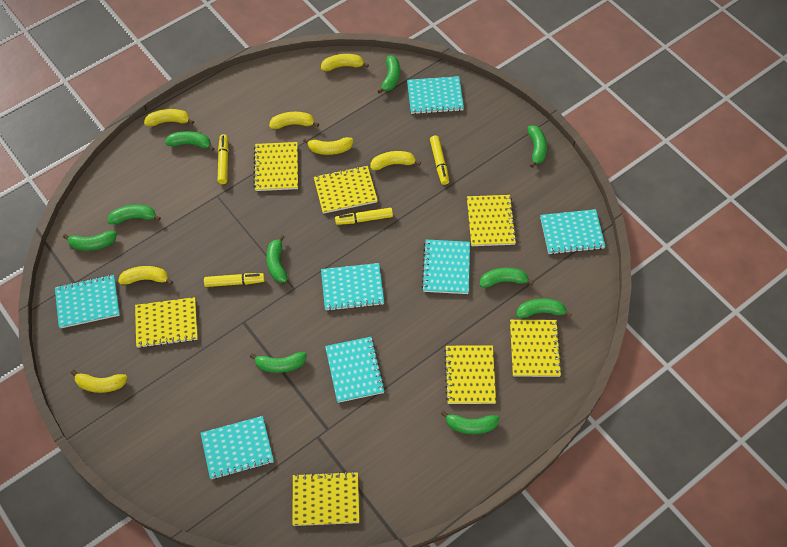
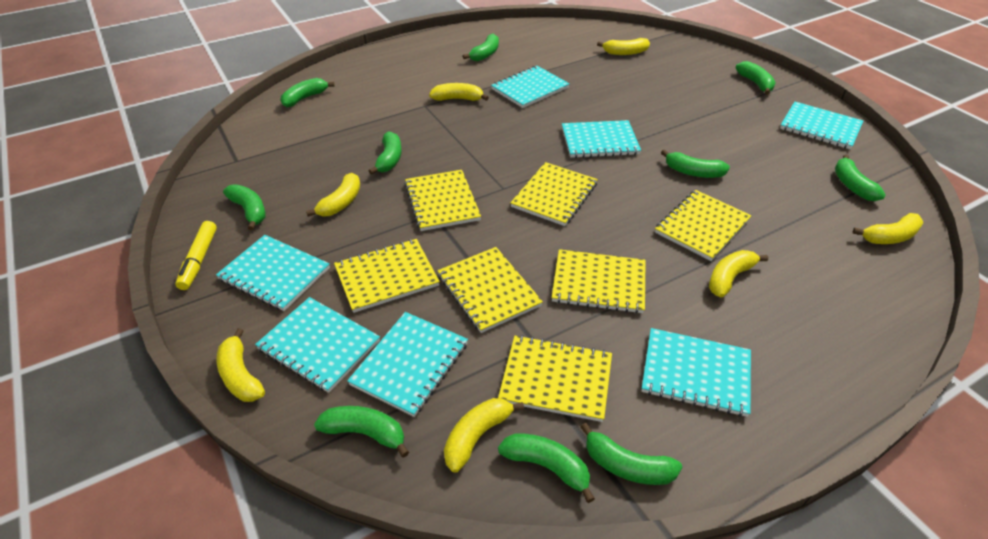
yellow marker: [204,273,265,287] [217,134,229,184] [335,208,393,225] [430,135,449,185] = 4 -> [175,221,217,290] = 1

